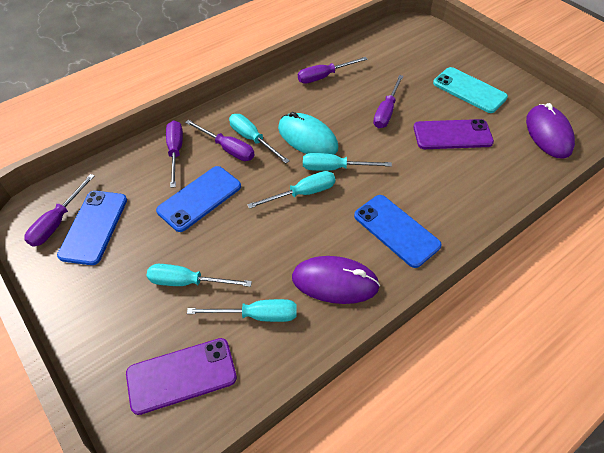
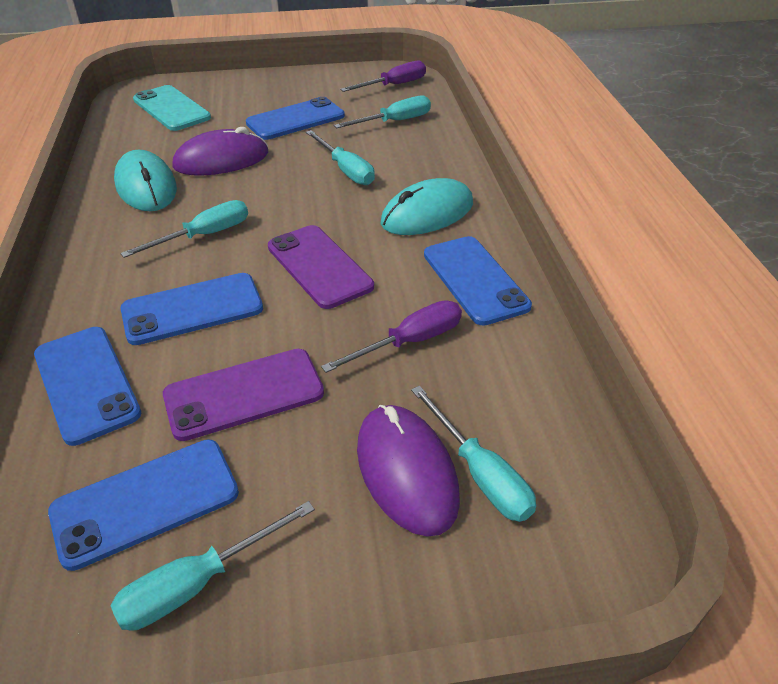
blue phone: [57,191,127,265] [156,166,241,232] [354,195,442,268] = 3 -> [34,327,142,446] [48,440,239,571] [121,273,263,345] [246,97,345,140] [424,236,532,326] = 5
purple screwdriver: [24,174,95,247] [166,120,183,188] [185,120,255,161] [298,57,368,84] [373,75,403,128] = 5 -> [321,300,462,373] [340,61,426,92] = 2
turquoise mouse: [278,112,338,155] = 1 -> [114,150,177,211] [381,178,473,235] = 2

